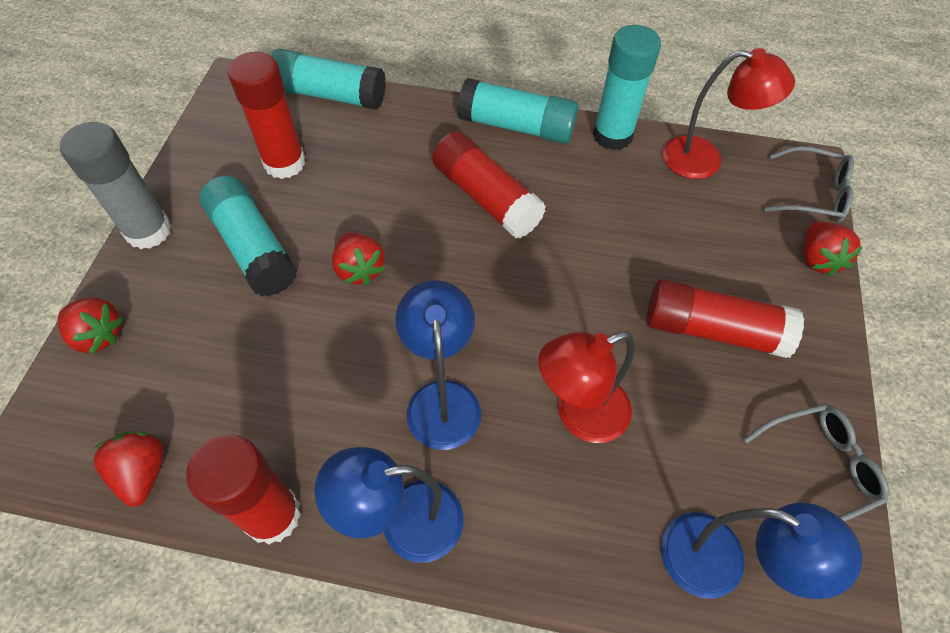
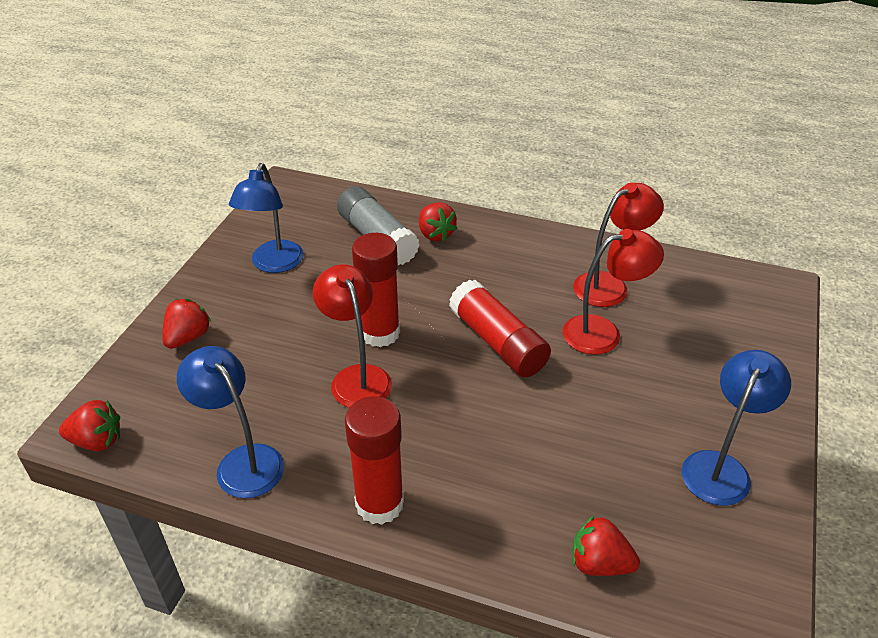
grey glasses: [744,404,889,521] [764,146,854,223] = 2 -> none = 0
red glue stick: [186,434,301,545] [228,52,306,179] [432,131,546,239] [646,279,805,358] = 4 -> [345,396,404,525] [352,233,400,347] [449,280,551,377] = 3
red lamp: [539,332,635,443] [663,48,795,179] = 2 -> [313,264,392,408] [563,229,664,355] [573,182,664,307] = 3
turquoise glue stick: [199,176,298,296] [270,49,386,110] [458,78,578,144] [593,25,661,150] = 4 -> none = 0

